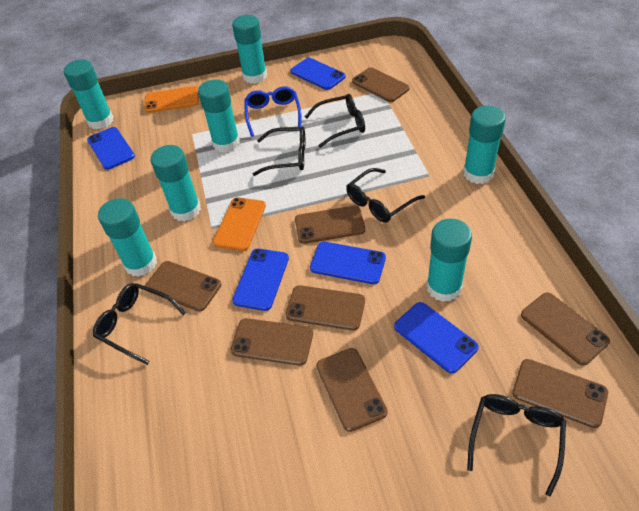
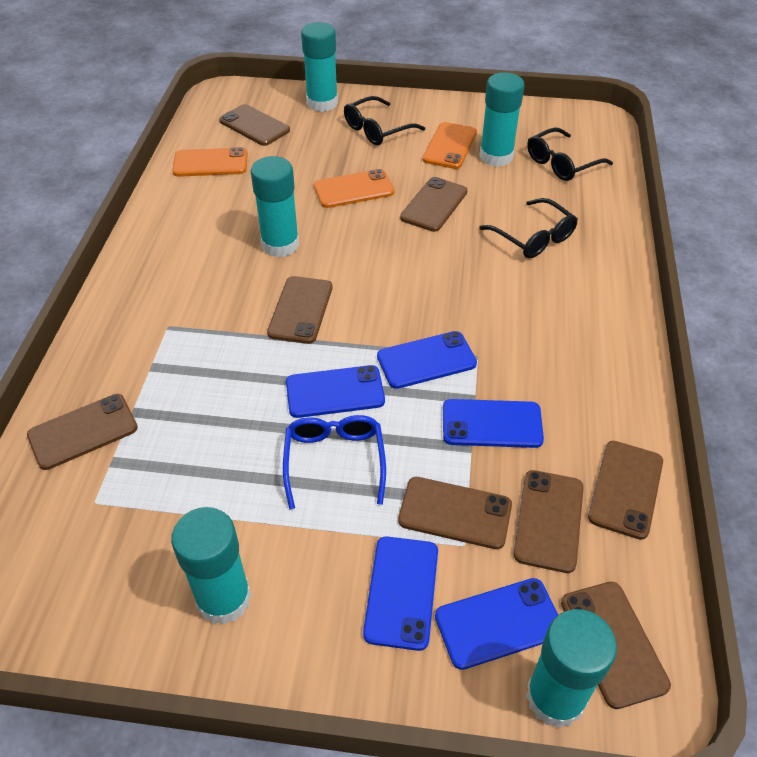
black glasses: [93,283,186,365] [253,127,305,176] [305,94,365,148] [346,168,425,223] [467,394,566,496] = 5 -> [344,96,425,145] [479,198,578,258] [527,127,613,181] = 3
orange phone: [144,86,199,113] [213,197,266,251] = 2 -> [172,147,248,177] [314,169,394,208] [423,122,477,169] = 3
turquoise glue stick: [64,60,114,129] [98,198,157,277] [151,145,201,221] [198,79,240,153] [232,15,267,84] [426,219,472,302] [463,106,506,184] = 7 -> [171,507,251,625] [251,156,299,257] [301,22,338,112] [479,72,524,167] [526,609,617,728] = 5

